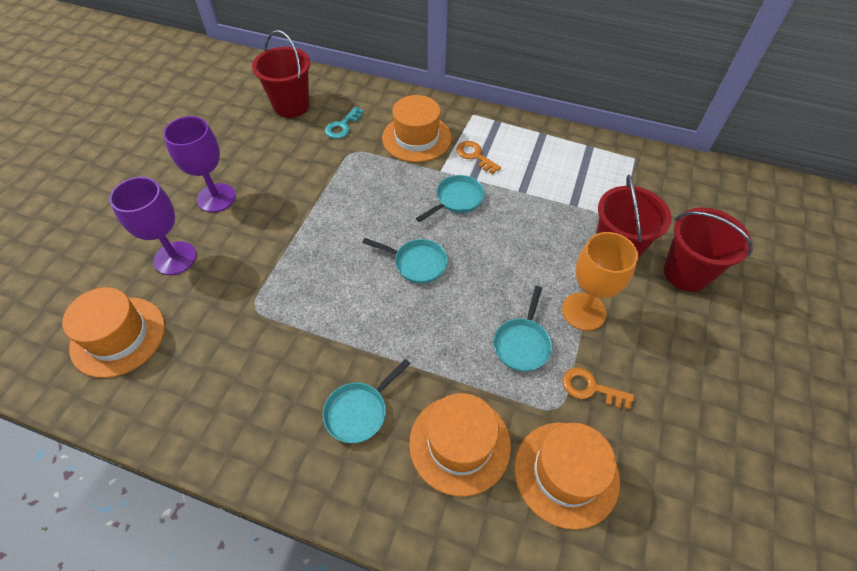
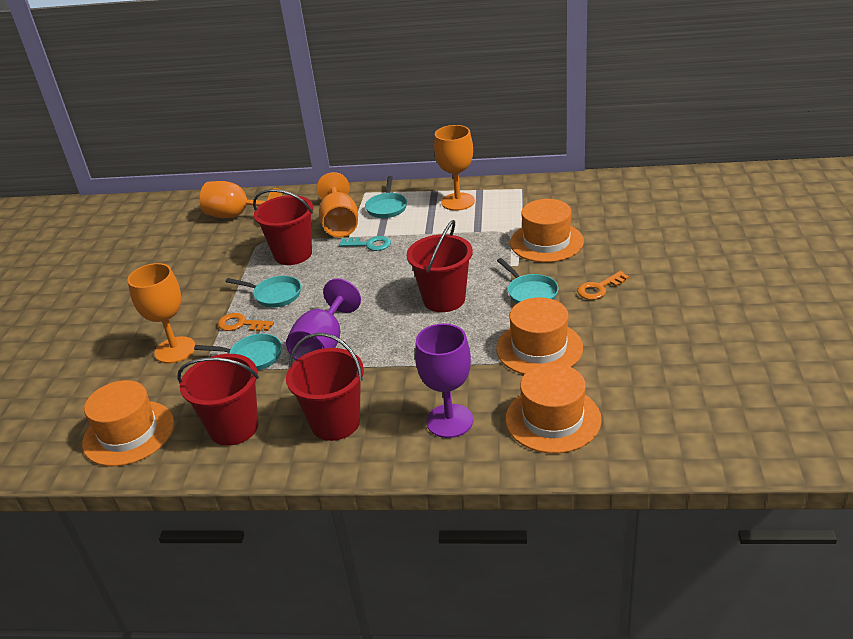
orange goblet: [562,232,638,331] = 1 -> [127,263,195,363] [200,181,282,218] [317,172,358,237] [434,125,475,211] = 4
red bucket: [252,30,311,118] [597,175,672,259] [664,207,753,292] = 3 -> [177,354,259,446] [253,189,313,265] [286,333,364,441] [407,220,473,312] = 4

